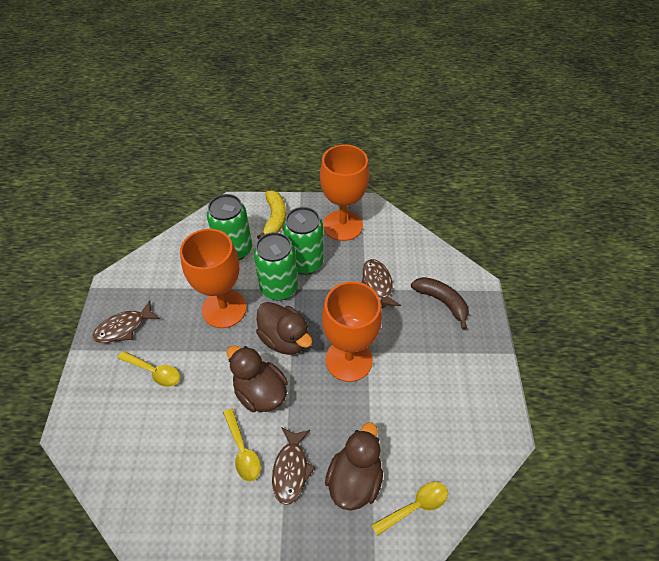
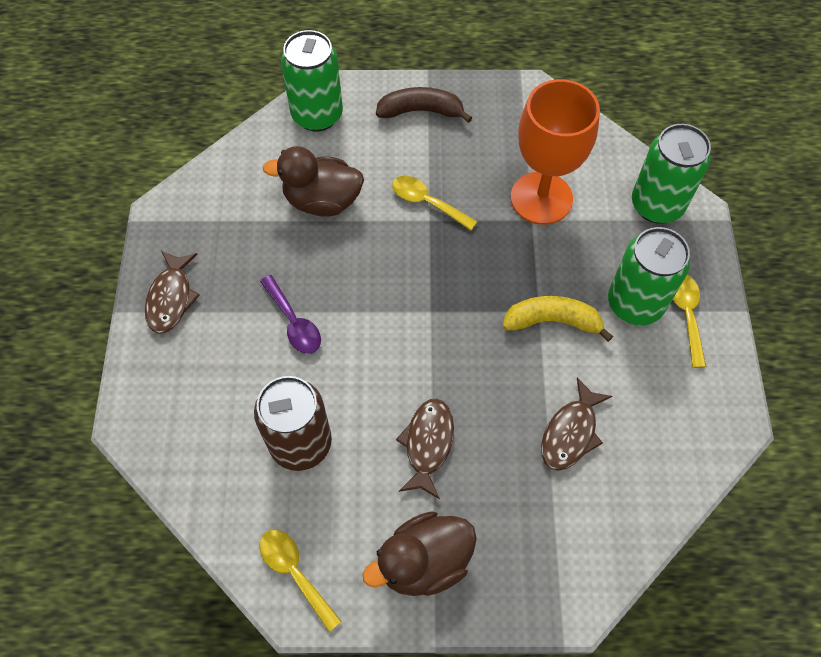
brown can: none = 0 -> [254,376,332,471] = 1
brown duck: [227,346,288,412] [256,302,312,355] [325,422,383,511] = 3 -> [263,146,364,217] [362,511,477,596] = 2
orange goblet: [180,229,247,328] [320,144,369,241] [322,281,382,382] = 3 -> [511,79,600,225] = 1
purple spoon: none = 0 -> [260,275,321,354] = 1

